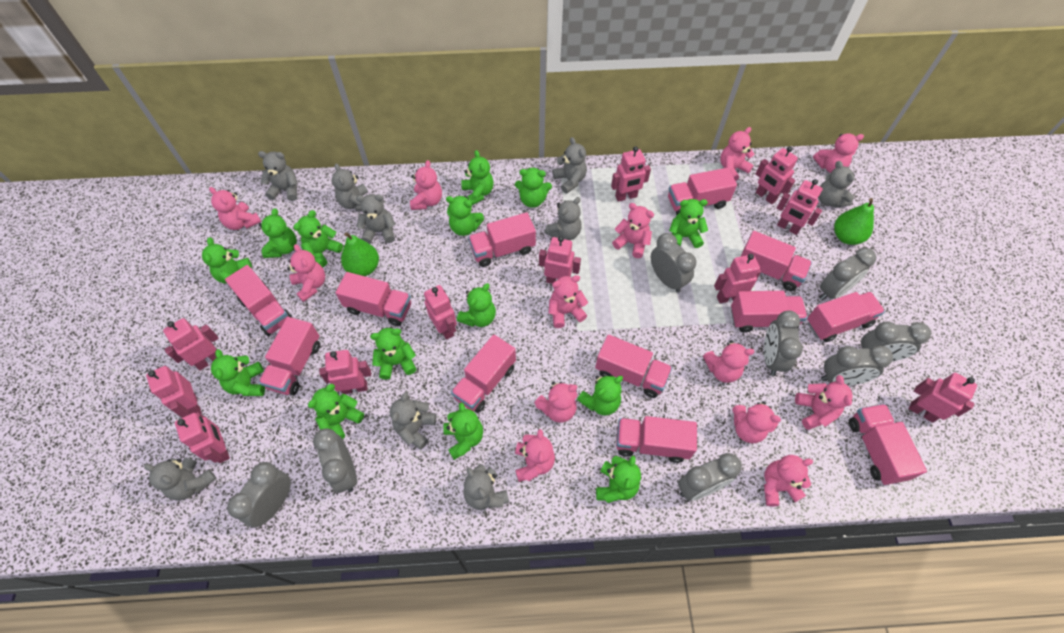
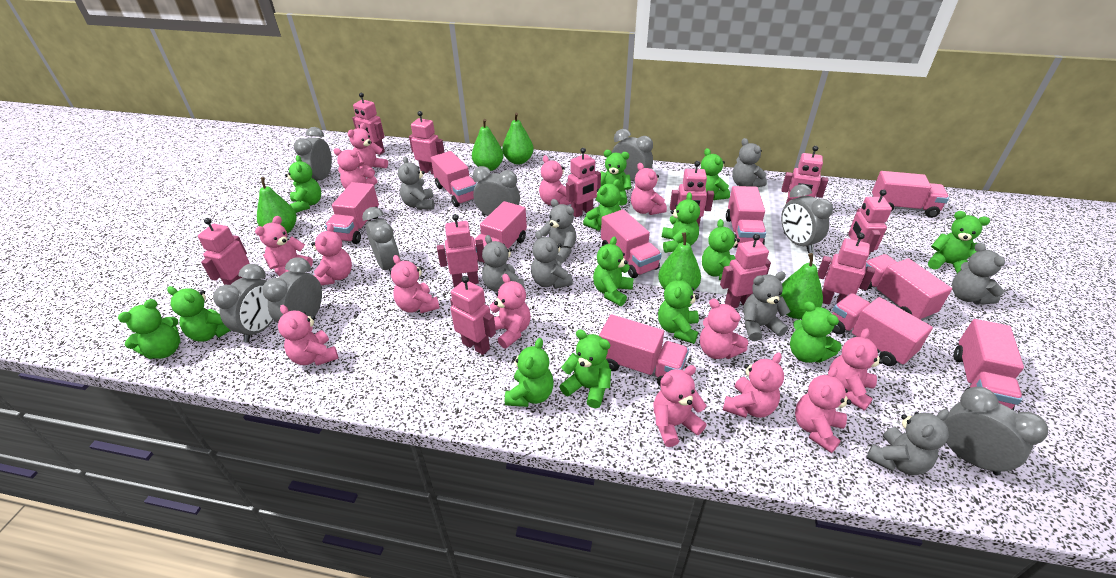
green pear: [341,232,379,276] [834,198,874,245] = 2 -> [257,177,297,234] [472,119,504,171] [502,113,534,164] [658,232,701,291] [781,253,823,319] = 5
grey teddy bear: [144,458,217,500] [258,151,298,201] [332,163,368,211] [356,194,396,244] [390,392,436,449] [464,464,509,510] [544,197,582,240] [552,137,587,194] [818,161,855,208] = 9 -> [398,157,435,210] [482,235,524,292] [531,231,573,289] [540,199,577,264] [732,138,767,187] [743,272,790,341] [866,409,949,475] [952,243,1005,305] = 8
pink teddy bear: [209,187,261,230] [287,244,325,302] [410,160,442,210] [515,429,555,482] [534,381,578,423] [549,275,588,328] [612,203,654,258] [703,340,754,383] [720,127,754,181] [732,401,781,443] [764,455,813,507] [795,375,852,430] [813,134,864,173] = 13 -> [255,216,313,276] [278,305,338,366] [311,223,352,285] [334,148,377,189] [348,123,388,175] [391,255,440,313] [490,274,531,348] [539,155,571,205] [631,163,667,215] [653,365,706,447] [700,298,748,359] [723,352,784,418] [795,366,851,453] [828,328,883,411] = 14
pink truck: [225,265,292,336] [259,317,320,395] [336,272,411,326] [451,334,516,413] [468,212,536,267] [595,335,672,398] [616,416,697,463] [668,168,737,215] [731,291,807,333] [740,231,812,291] [807,292,885,342] [849,404,927,485] = 12 -> [325,182,379,244] [431,151,477,207] [474,201,527,263] [599,314,689,387] [601,209,662,278] [726,186,766,248] [832,293,933,366] [866,254,952,321] [872,171,949,218] [954,319,1024,410] = 10

